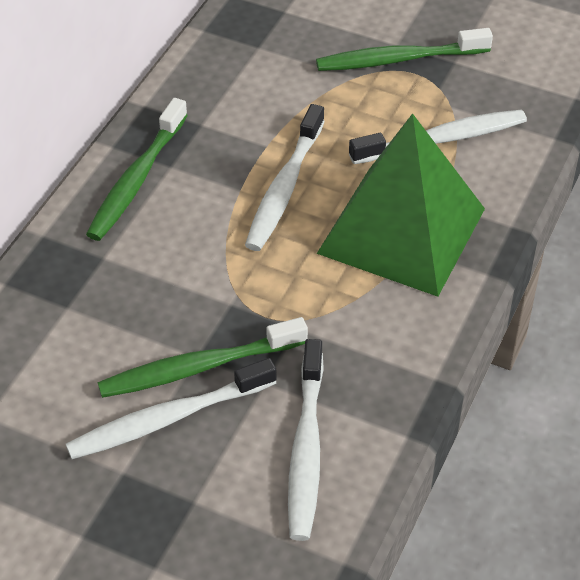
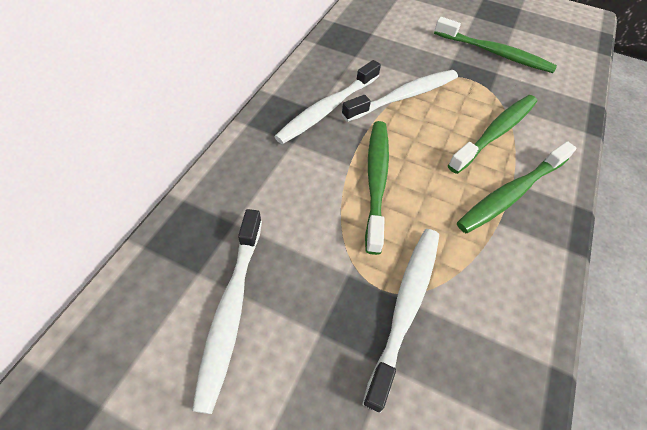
green pyramid: [317,113,485,297] = 1 -> none = 0
green toothbrush: [86,98,188,241] [98,317,308,398] [316,28,493,71] = 3 -> [365,121,389,255] [434,17,557,73] [448,95,537,174] [457,141,577,233] = 4

